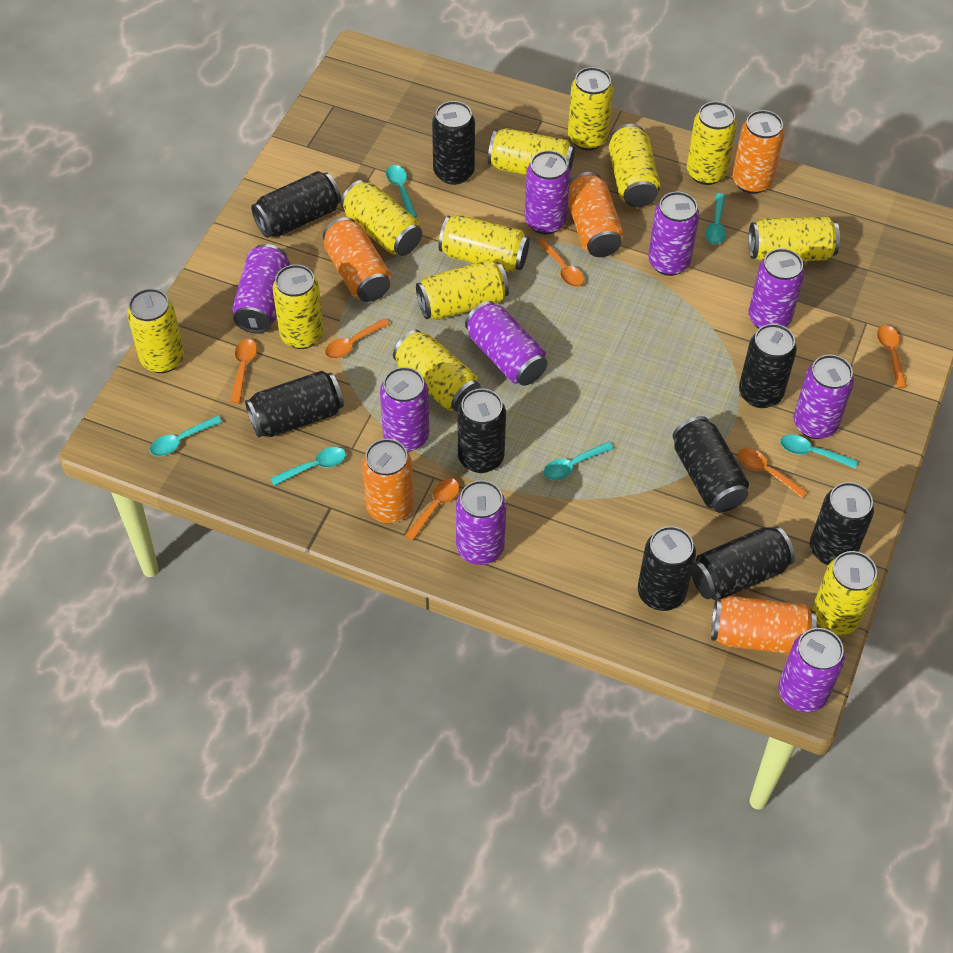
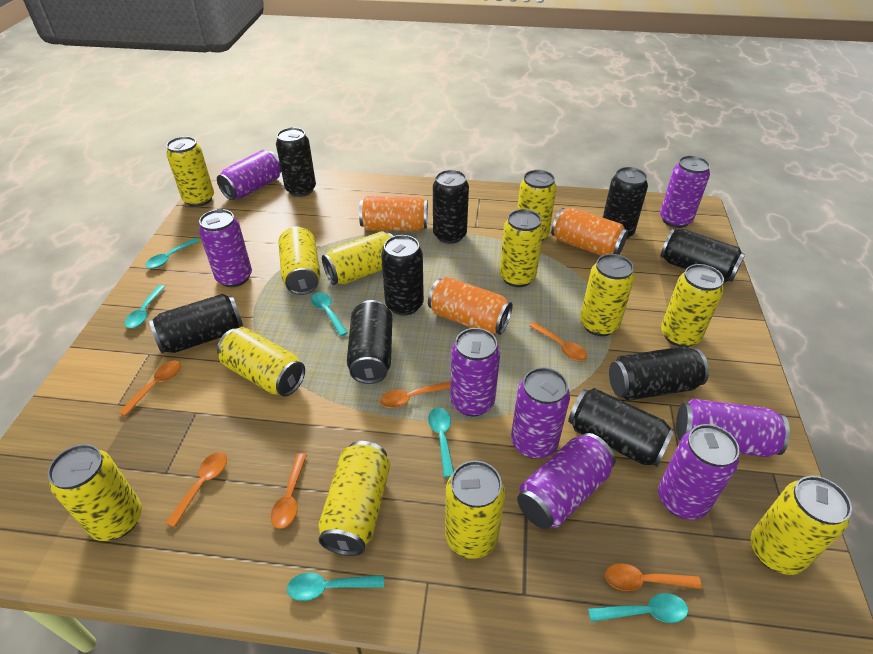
orange can: [323,217,391,302] [362,439,414,523] [568,172,624,257] [711,596,817,654] [732,110,784,194] = 5 -> [359,196,428,231] [428,277,513,335] [551,208,628,256] = 3
purple can: [232,244,290,333] [380,367,429,452] [456,480,506,565] [465,301,547,386] [524,150,571,234] [648,192,699,276] [748,248,805,329] [778,628,845,712] [793,355,854,439] = 9 -> [199,209,252,287] [217,150,281,200] [450,328,500,416] [511,367,570,459] [517,433,615,529] [658,424,739,520] [660,156,710,228] [676,399,790,457] = 8

